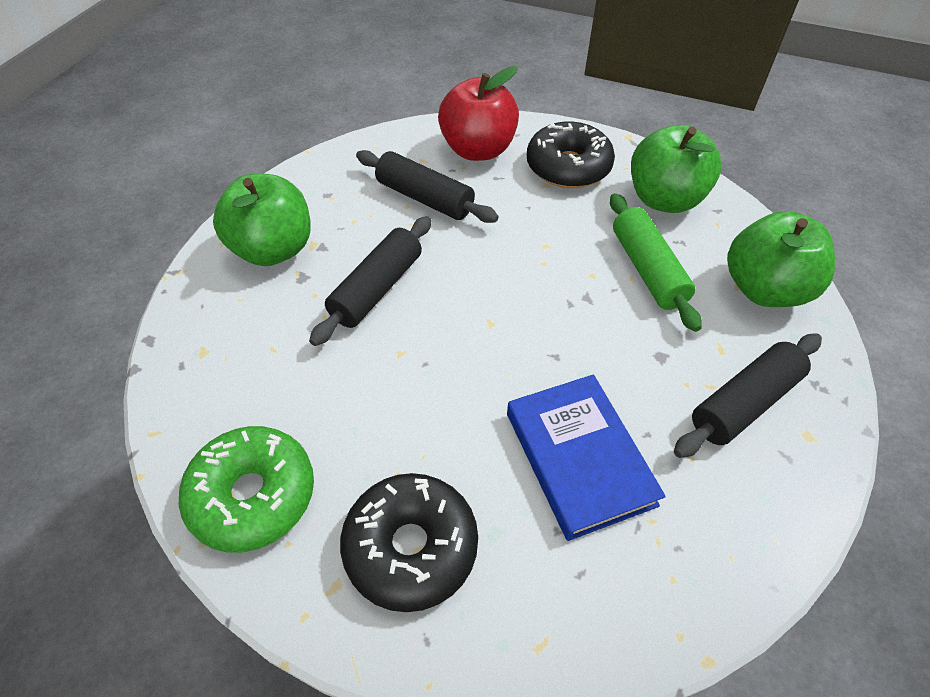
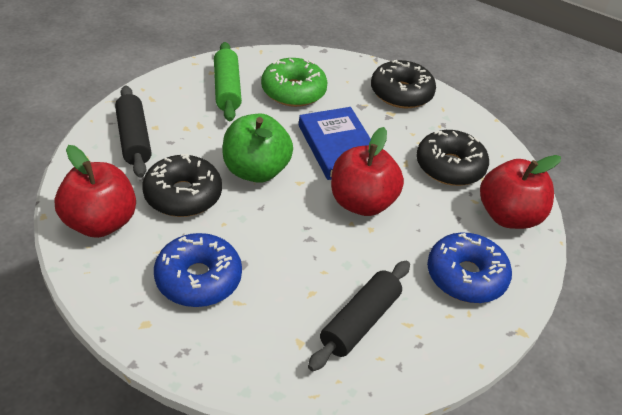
black donut: [340,473,478,612] [527,121,615,188] = 2 -> [142,154,222,217] [371,60,436,108] [416,130,489,186] = 3
black rolling pin: [309,216,432,346] [356,150,499,223] [674,333,822,458] = 3 -> [115,86,152,178] [308,261,410,371] = 2
blue donut: none = 0 -> [154,233,242,307] [427,232,512,303] = 2
green apple: [213,173,311,266] [631,125,721,213] [727,211,835,307] = 3 -> [222,113,293,183] = 1
red apple: [438,66,519,161] = 1 -> [55,145,136,238] [331,127,404,216] [480,155,561,229] = 3

